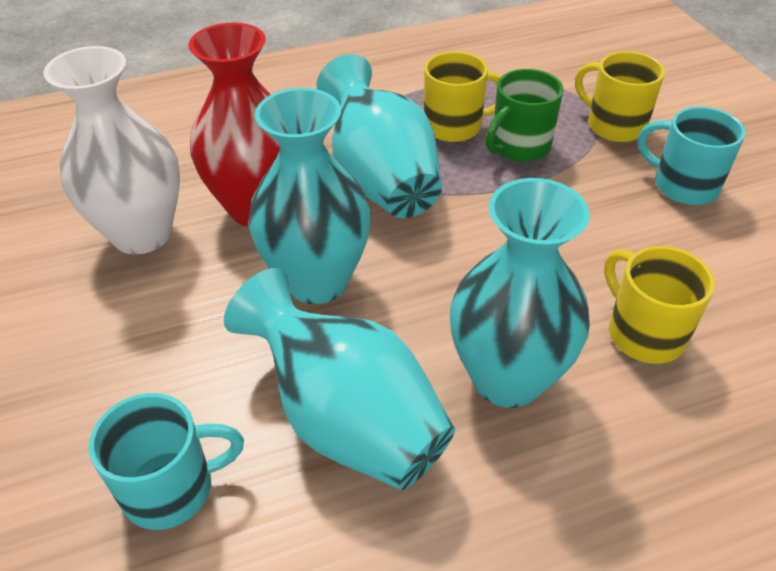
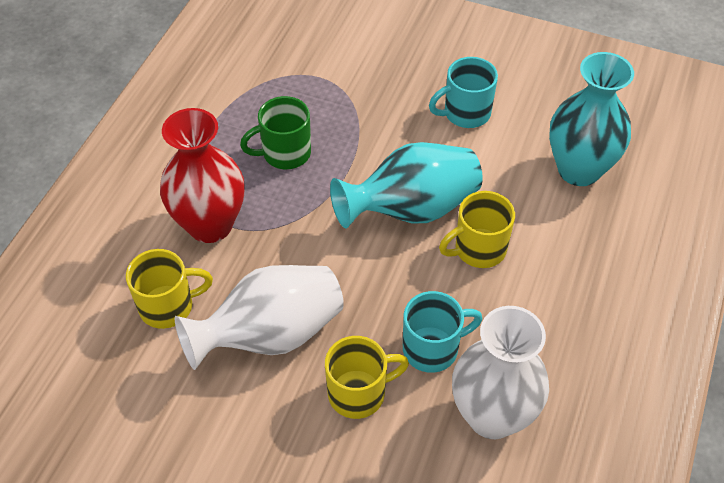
turquoise vase: [224,268,455,490] [248,88,371,304] [317,54,442,218] [450,178,590,408] = 4 -> [330,142,483,228] [549,52,634,186] = 2
white vase: [43,46,180,254] = 1 -> [175,265,344,370] [452,306,549,439] = 2

